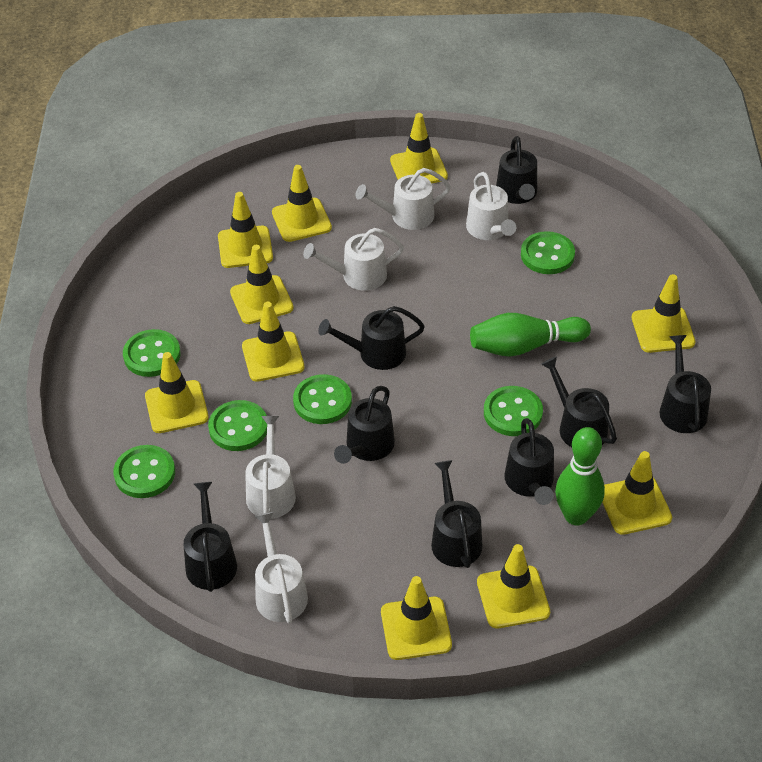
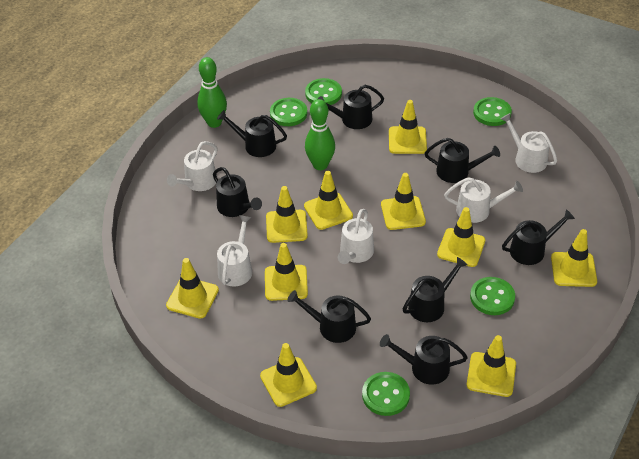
green button: [113,445,175,498] [123,329,181,377] [208,400,267,451] [293,374,352,424] [484,386,543,436] [521,231,575,274] = 6 -> [270,98,307,126] [305,78,342,105] [362,372,410,416] [470,277,515,315] [473,97,512,126] = 5

